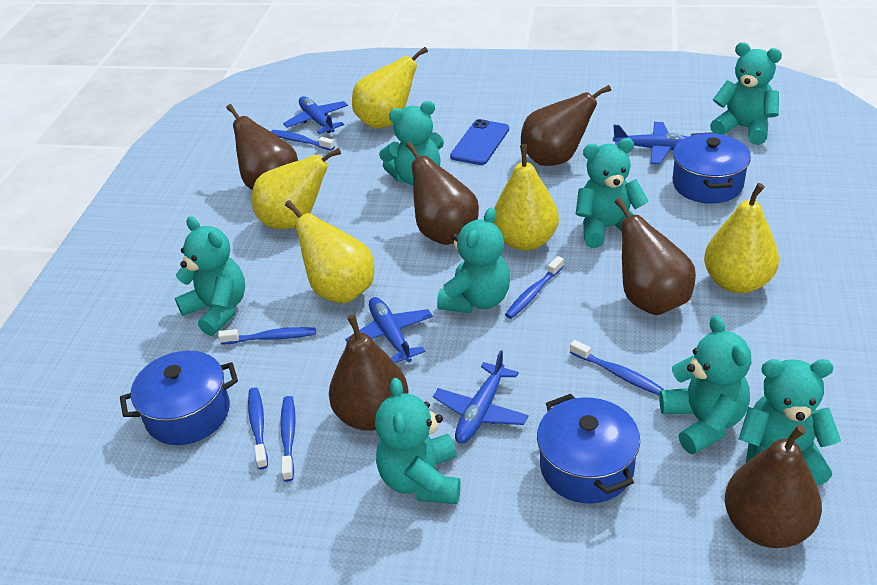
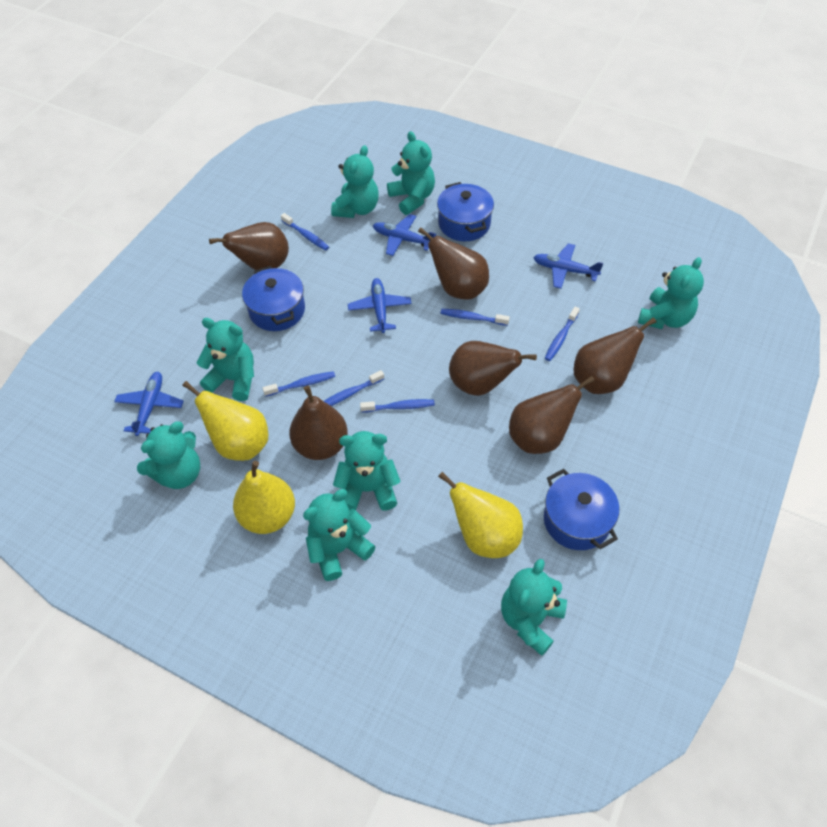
blue phone: [450,119,509,165] = 1 -> none = 0
yellow pear: [252,148,341,229] [285,200,374,303] [352,47,428,128] [494,144,559,251] [704,183,779,293] = 5 -> [183,381,268,461] [233,461,295,534] [438,472,523,558] = 3

